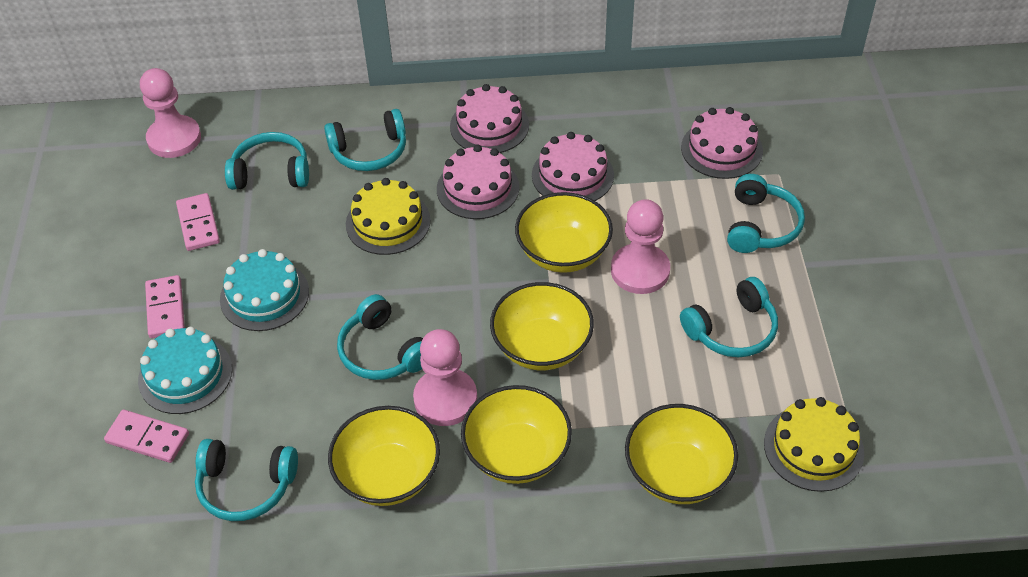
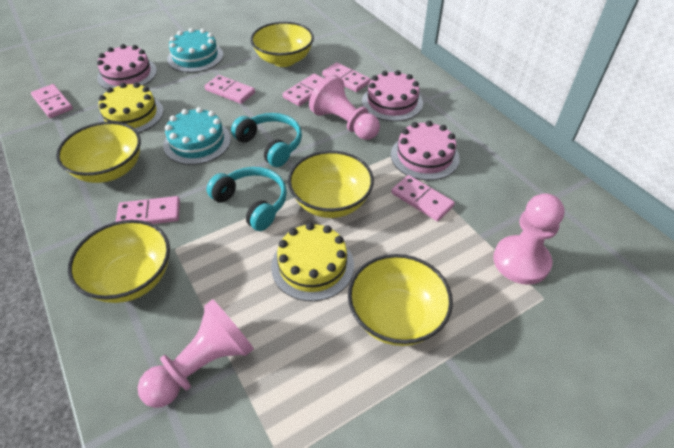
pink cake: [437,145,519,219] [450,84,529,153] [532,132,614,201] [681,107,763,179] = 4 -> [97,44,157,89] [362,70,423,122] [391,121,460,180] = 3
pink domino: [104,410,189,463] [145,275,185,338] [176,193,220,251] = 3 -> [31,84,73,118] [116,196,180,224] [204,75,255,104] [283,74,324,106] [322,62,371,92] [391,175,455,221] = 6
turquoise headphones: [195,439,298,521] [225,132,309,190] [324,109,406,171] [337,294,423,380] [680,277,778,357] [727,174,805,253] = 6 -> [207,167,287,231] [231,113,302,167] = 2

